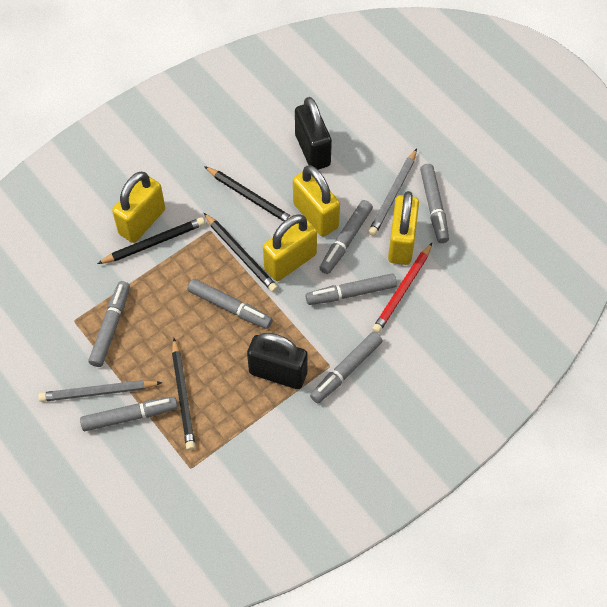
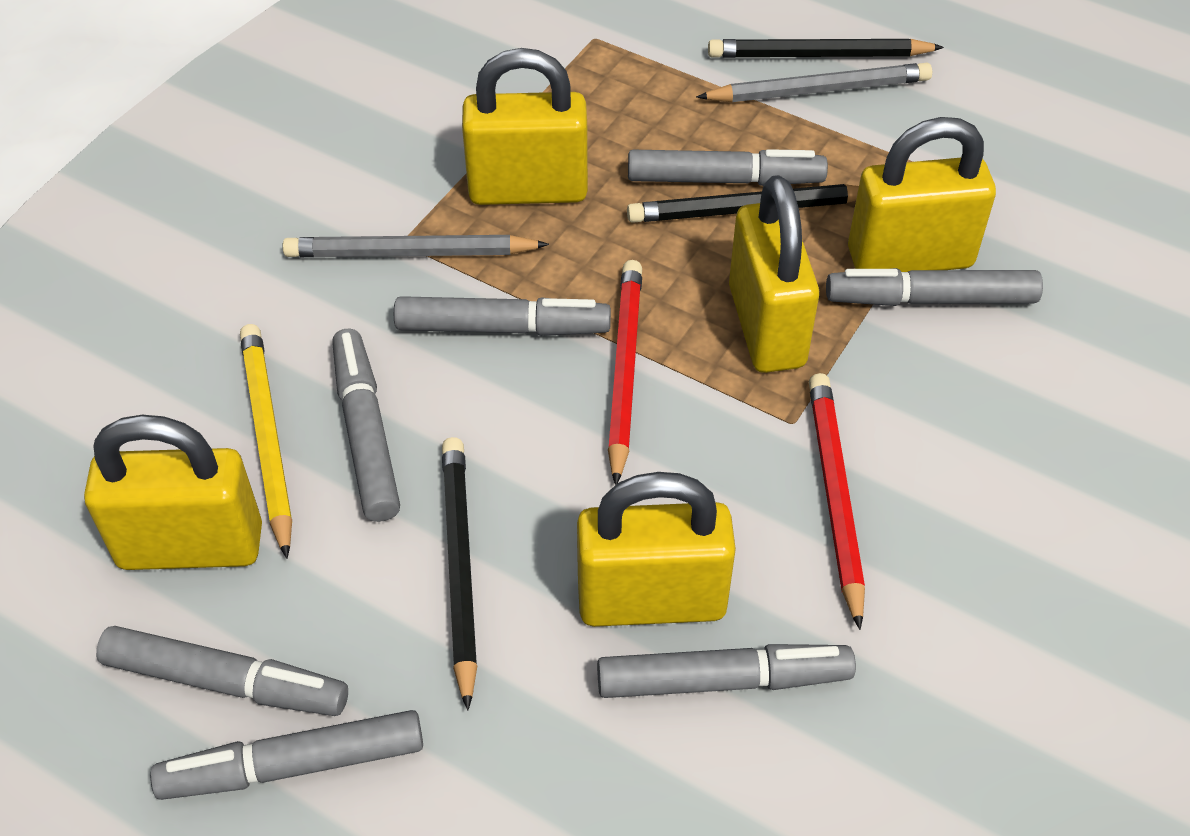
black padlock: [247,333,307,389] [295,97,332,170] = 2 -> none = 0
black pencil: [97,217,205,264] [172,338,195,450] [204,166,291,222] [204,213,278,292] = 4 -> [442,437,478,710] [627,184,859,223] [708,39,944,58] = 3
red pencil: [372,243,432,333] = 1 -> [608,260,642,485] [809,373,865,630] = 2
yellow padlock: [112,172,165,243] [263,214,317,281] [293,165,340,236] [388,191,419,265] = 4 -> [84,415,262,570] [462,48,588,205] [577,472,736,627] [729,175,819,373] [848,117,996,272] = 5
yellow pencil: none = 0 -> [240,324,292,559] = 1

